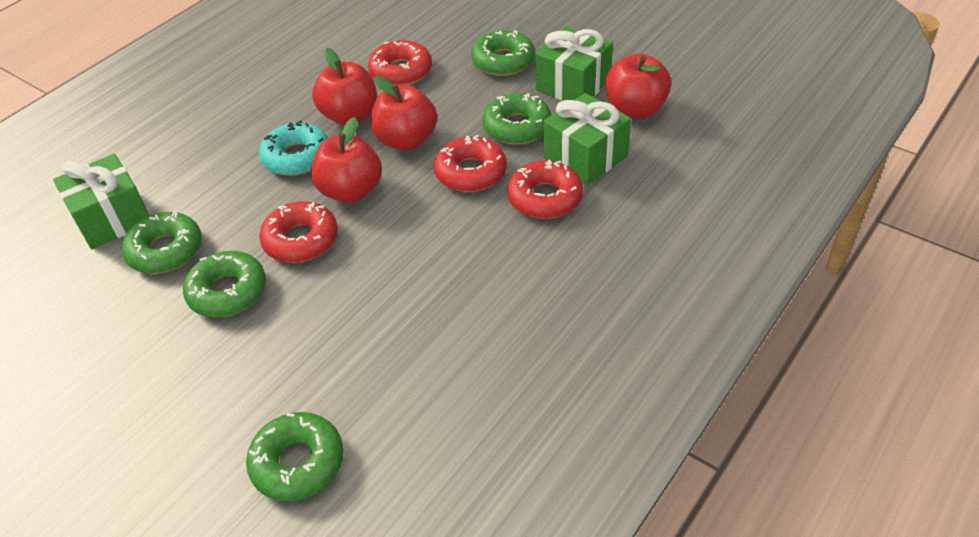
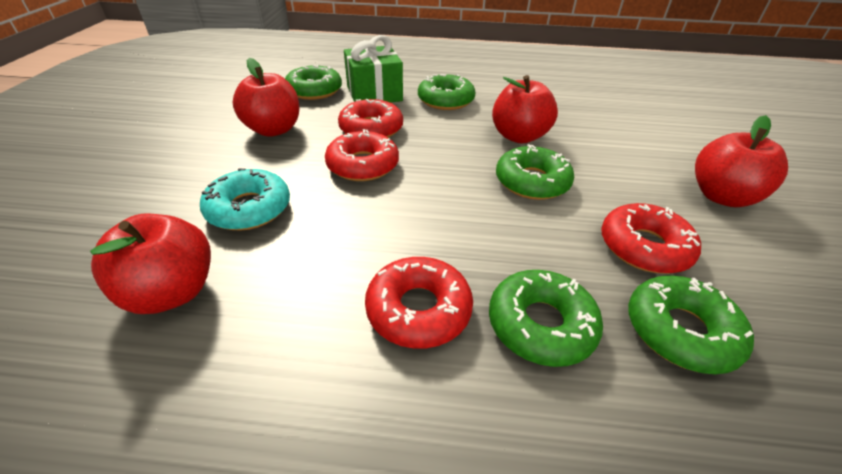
green gift: [53,154,149,249] [535,26,613,101] [544,93,631,185] = 3 -> [344,35,403,103] = 1

